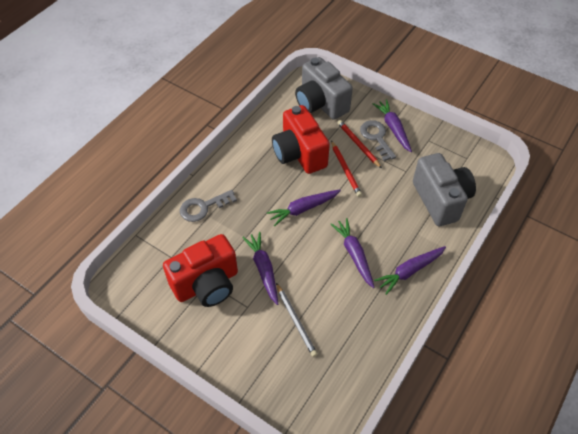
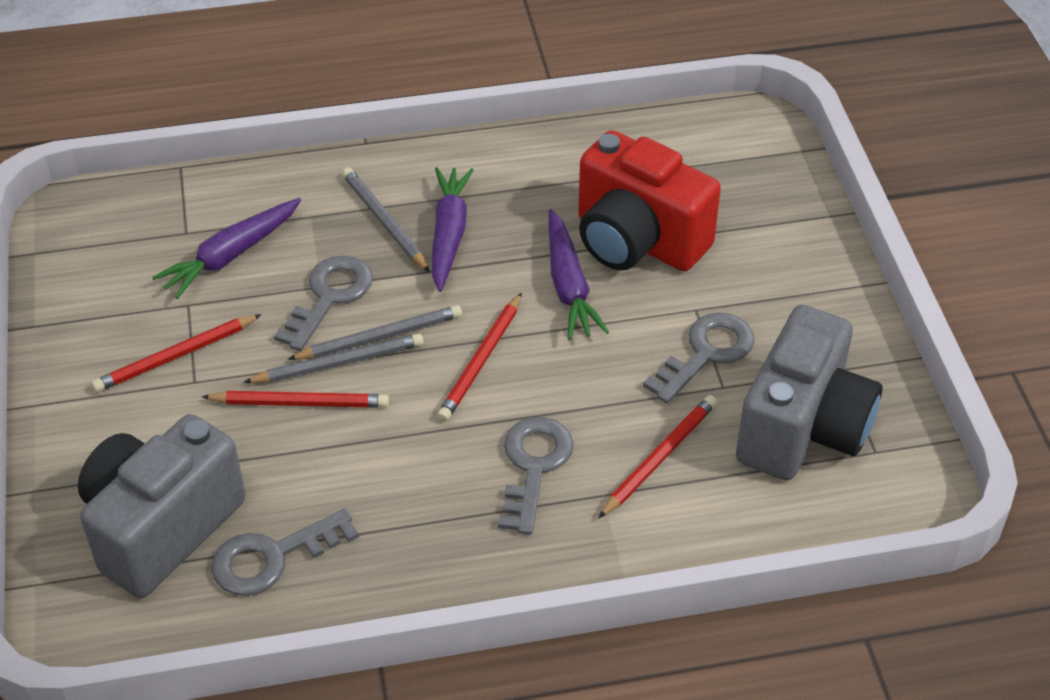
grey key: [180,190,237,222] [360,120,396,161] = 2 -> [211,509,359,596] [274,255,373,351] [498,417,574,535] [643,312,755,403] = 4
grey pencil: [276,283,318,357] = 1 -> [243,333,424,383] [288,305,462,360] [342,167,430,272] = 3
purple carrot: [242,232,278,305] [267,190,341,226] [331,218,375,288] [373,99,412,152] [374,246,446,295] = 5 -> [152,198,301,299] [432,167,474,292] [549,209,609,340] = 3
red camera: [163,234,238,307] [272,105,330,174] = 2 -> [578,130,721,271] = 1
red pencil: [331,141,362,197] [337,120,382,168] = 2 -> [91,314,262,392] [202,391,389,408] [437,293,522,422] [598,395,717,518] = 4

